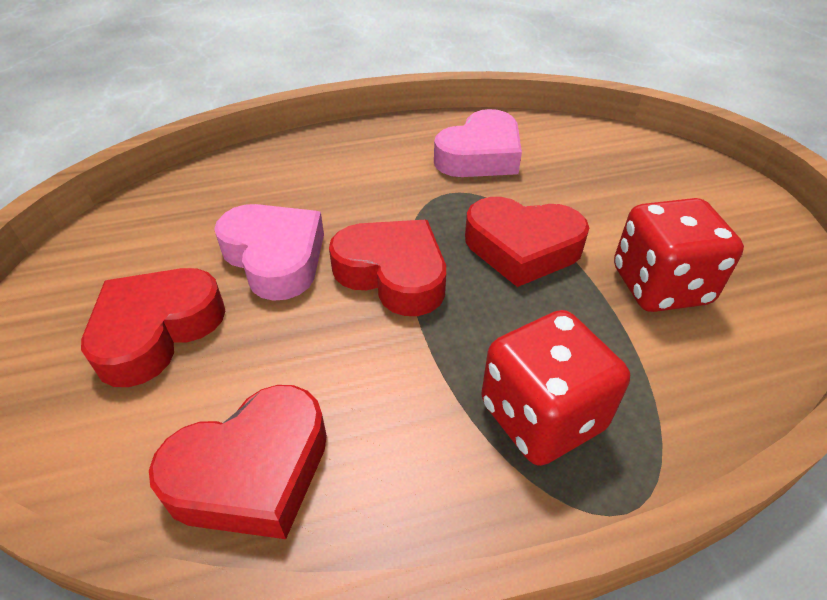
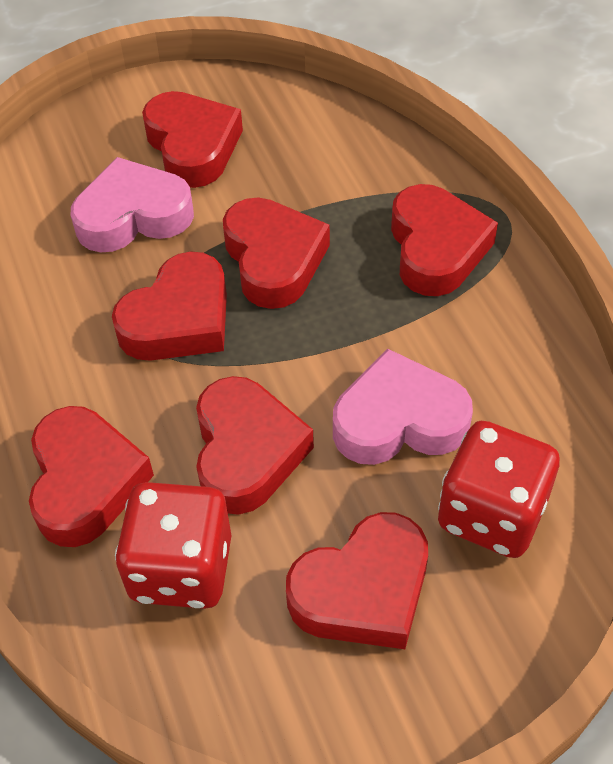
red heart: [81,268,225,387] [149,385,327,539] [329,220,446,316] [465,197,589,287] = 4 -> [29,406,154,547] [112,251,227,361] [142,91,243,188] [196,376,314,515] [223,197,330,309] [286,512,428,649] [391,184,498,296] = 7

